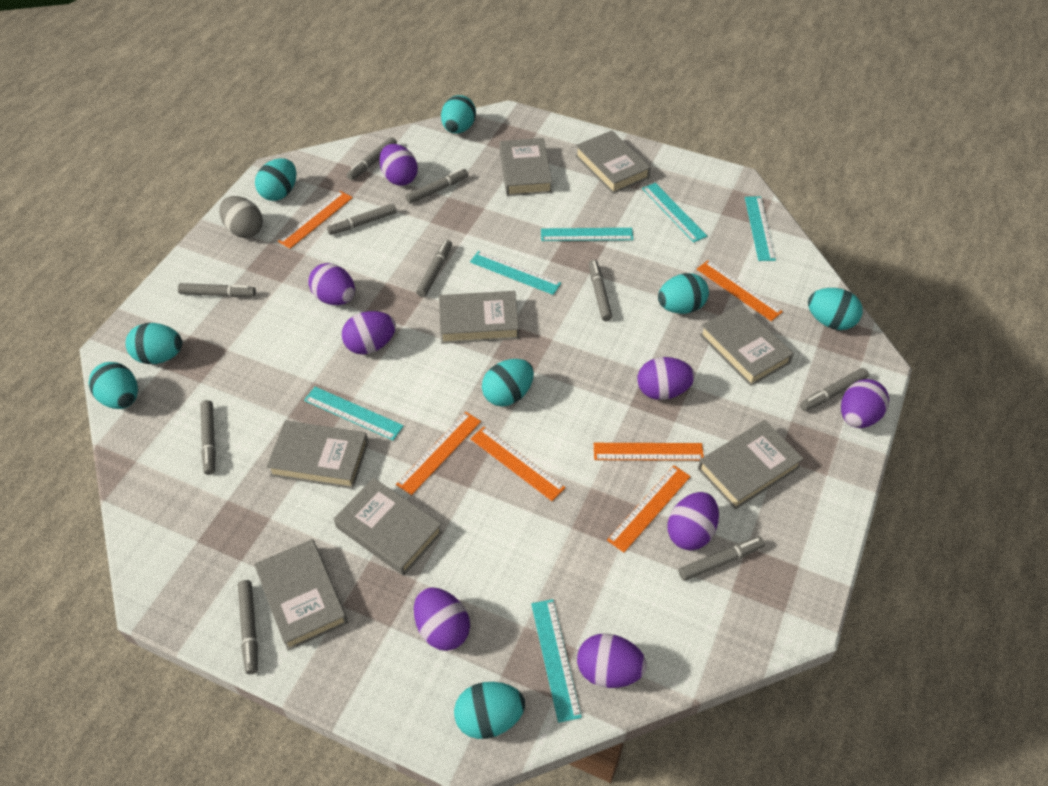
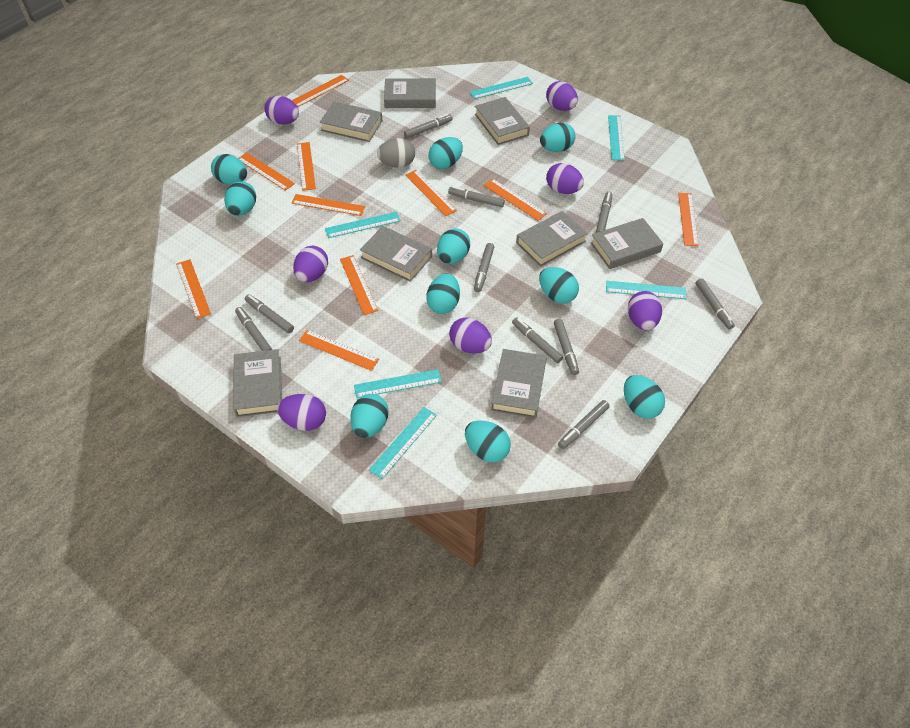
orange ruler: [278,191,353,249] [396,412,481,495] [470,427,565,501] [594,443,704,461] [607,465,691,553] [696,260,783,321] = 6 -> [176,259,211,319] [238,153,295,191] [292,75,349,107] [292,194,365,216] [297,142,316,191] [299,330,379,371] [340,255,378,315] [405,170,457,216] [484,179,547,221] [678,193,699,246] = 10
purple egg: [308,263,355,305] [342,311,396,355] [379,144,418,186] [414,587,470,651] [577,633,647,688] [638,357,695,400] [667,492,719,550] [841,379,889,428] = 8 -> [264,95,299,124] [277,394,326,431] [293,246,328,282] [449,317,492,354] [546,81,578,111] [546,163,584,194] [628,291,662,330] = 7
turquoise egg: [89,362,138,409] [126,323,182,364] [255,158,296,201] [441,95,476,134] [454,682,525,739] [482,359,534,407] [658,273,709,314] [808,288,863,330] = 8 -> [211,154,247,184] [224,181,256,216] [350,394,389,438] [426,274,460,314] [429,137,463,169] [437,228,470,264] [465,420,511,462] [539,267,579,304] [540,123,575,152] [624,375,665,419] = 10

